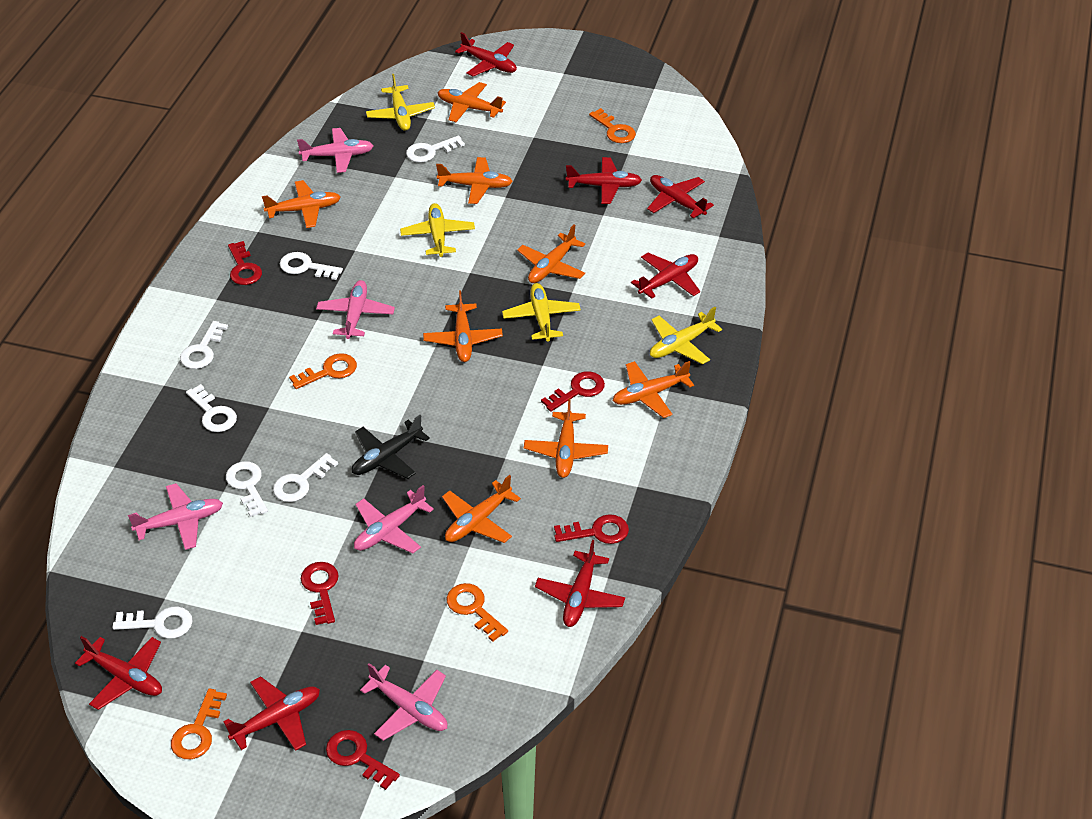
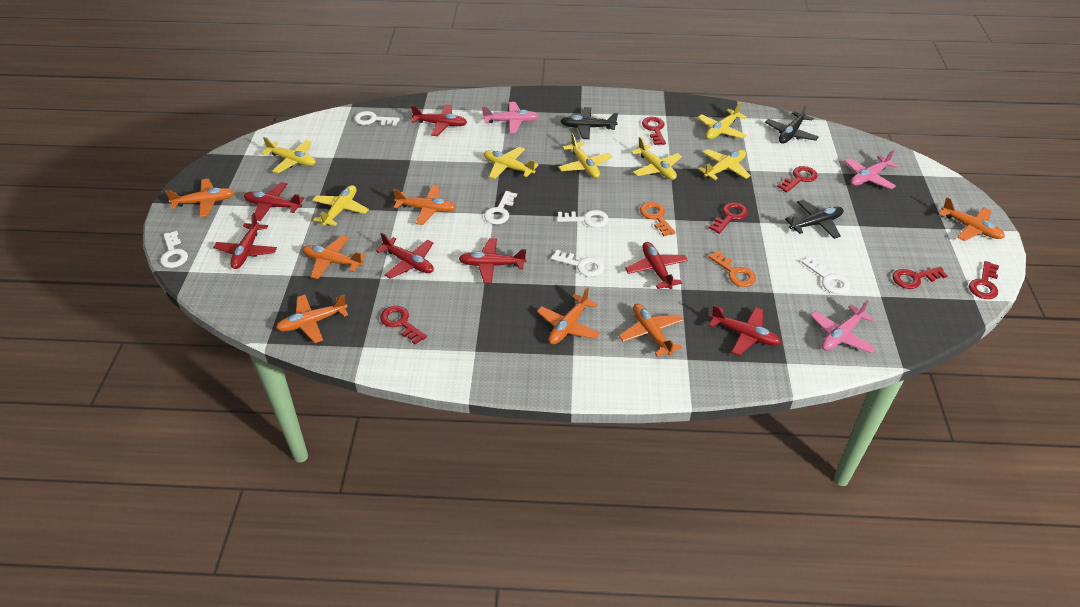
black plane: [352,415,430,479] = 1 -> [561,107,618,139] [765,104,819,144] [785,200,843,239] = 3
orange key: [171,688,227,759] [289,353,357,389] [447,583,508,642] [589,108,636,143] = 4 -> [640,202,676,236] [709,251,756,287] = 2
orange plane: [262,180,340,228] [423,290,503,362] [436,157,513,204] [437,82,506,122] [442,475,521,543] [517,224,585,283] [524,399,608,478] [613,361,694,418] = 8 -> [165,179,234,217] [276,295,348,343] [302,236,366,279] [393,185,456,225] [537,287,600,344] [619,304,684,357] [939,197,1005,241] = 7
pink plane: [128,483,223,550] [297,128,374,173] [316,280,395,339] [354,485,434,553] [360,663,448,741] = 5 -> [482,102,539,133] [810,300,875,353] [844,150,898,189] = 3
red key: [228,241,262,285] [301,562,339,625] [326,730,400,790] [541,371,605,412] [554,514,629,544] = 5 -> [380,306,427,345] [642,117,666,145] [709,202,748,234] [777,166,818,193] [892,267,948,289] [969,261,999,299] = 6
white key: [113,606,193,639] [180,321,228,369] [186,384,237,432] [226,461,268,517] [273,453,338,502] [280,252,343,280] [406,136,465,163] = 7 -> [160,231,188,268] [354,111,400,126] [484,191,517,224] [551,250,604,277] [557,210,609,228] [801,256,850,294] = 6
yellow plane: [366,74,435,131] [400,203,475,257] [502,283,581,342] [650,307,722,364] = 4 -> [261,137,316,173] [312,185,369,226] [484,147,539,179] [558,133,612,178] [631,137,682,180] [698,102,747,139] [698,149,751,180] = 7

